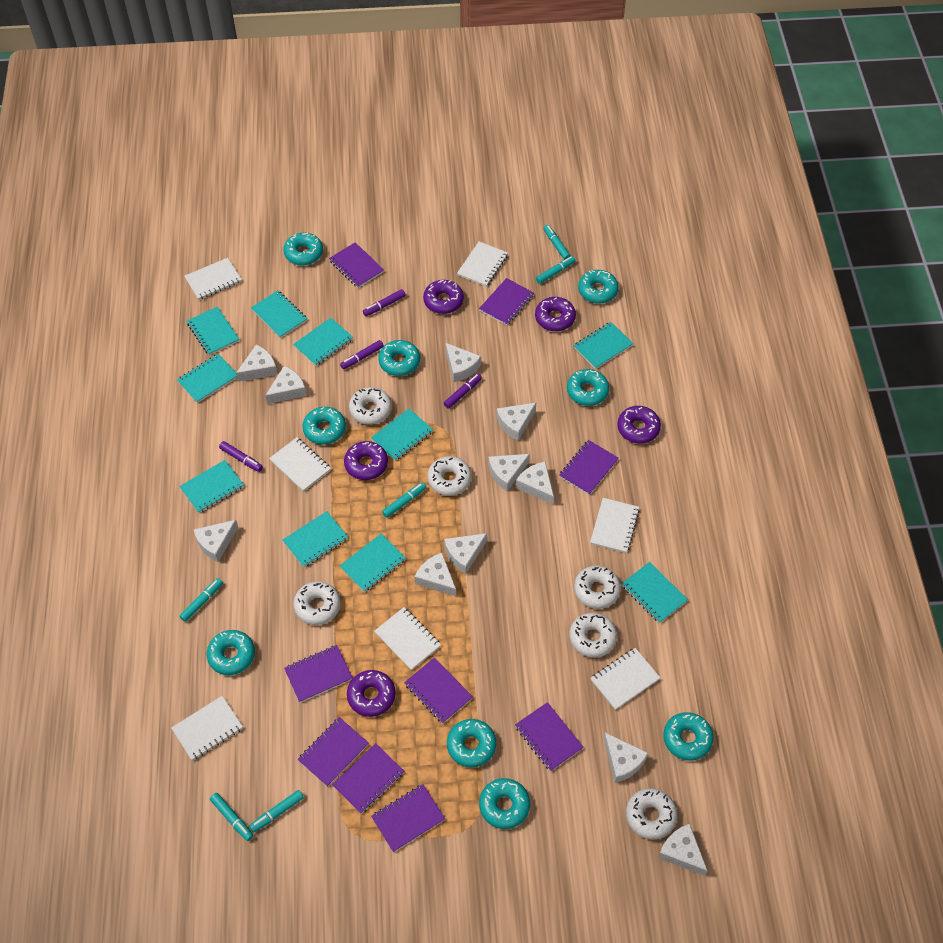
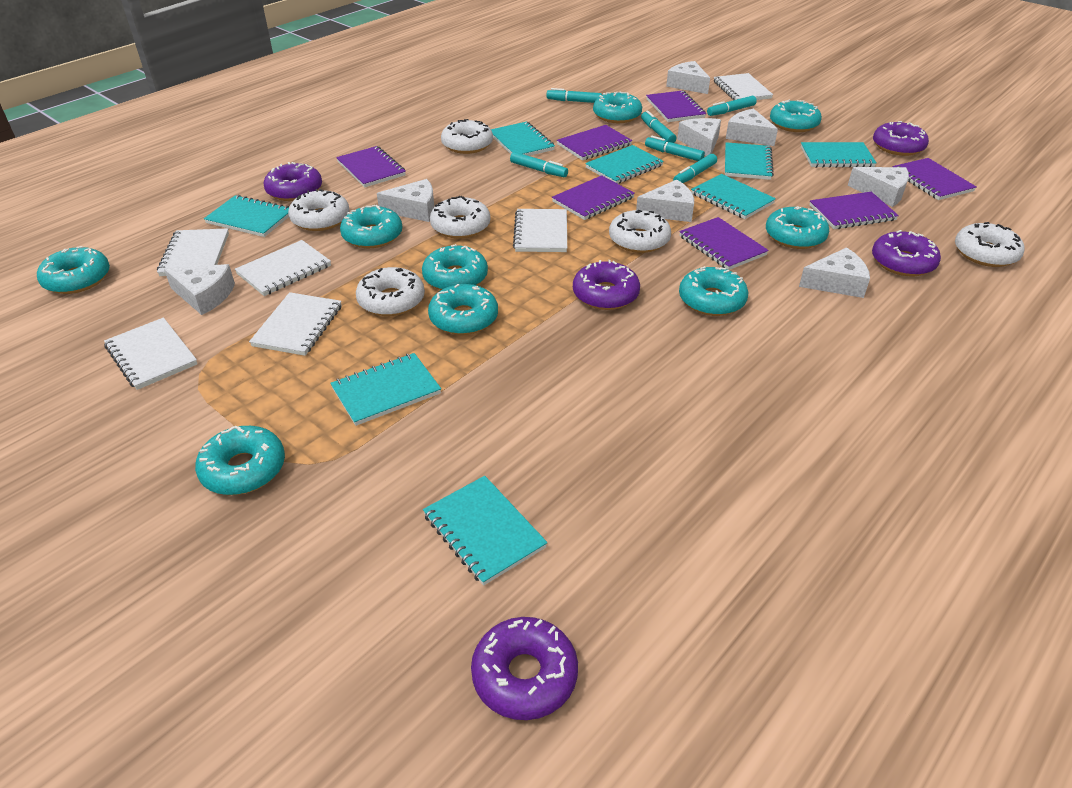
purple marker: [219,441,263,472] [340,340,384,369] [363,289,406,316] [444,373,482,409] = 4 -> none = 0
purple notebook: [284,645,353,703] [298,717,369,787] [329,242,384,288] [332,743,404,814] [371,784,445,852] [404,657,473,724] [479,278,534,325] [515,702,584,771] [559,440,619,495] = 9 -> [336,146,406,187] [552,175,635,220] [557,125,632,161] [646,90,706,122] [679,217,769,270] [809,192,899,229] [893,158,976,200] = 7
turquoise notebook: [177,354,237,403] [179,460,244,513] [187,307,240,355] [251,290,307,338] [283,511,348,567] [293,318,353,366] [340,534,406,592] [371,409,433,461] [573,322,633,369] [621,562,688,623] = 10 -> [204,195,289,237] [330,353,441,426] [423,476,547,586] [491,122,555,156] [585,145,664,184] [691,174,776,219] [725,142,774,180] [801,142,877,168] = 8
white cheese: [194,520,238,562] [236,344,277,382] [265,366,307,404] [415,553,456,596] [444,533,487,574] [446,343,481,382] [488,454,530,491] [496,403,536,441] [516,462,554,504] [603,732,648,783] [658,824,708,876] = 11 -> [164,264,235,315] [377,179,434,222] [636,180,694,222] [666,61,710,94] [677,118,721,156] [726,109,778,146] [799,247,870,298] [848,167,909,207] = 8
white notebook: [171,696,243,761] [184,258,242,300] [269,437,331,492] [374,607,441,671] [457,241,508,287] [590,498,640,553] [590,648,661,710] = 7 -> [104,317,197,390] [157,228,229,276] [235,240,331,296] [249,292,342,356] [513,209,567,252] [714,73,773,100] = 6

